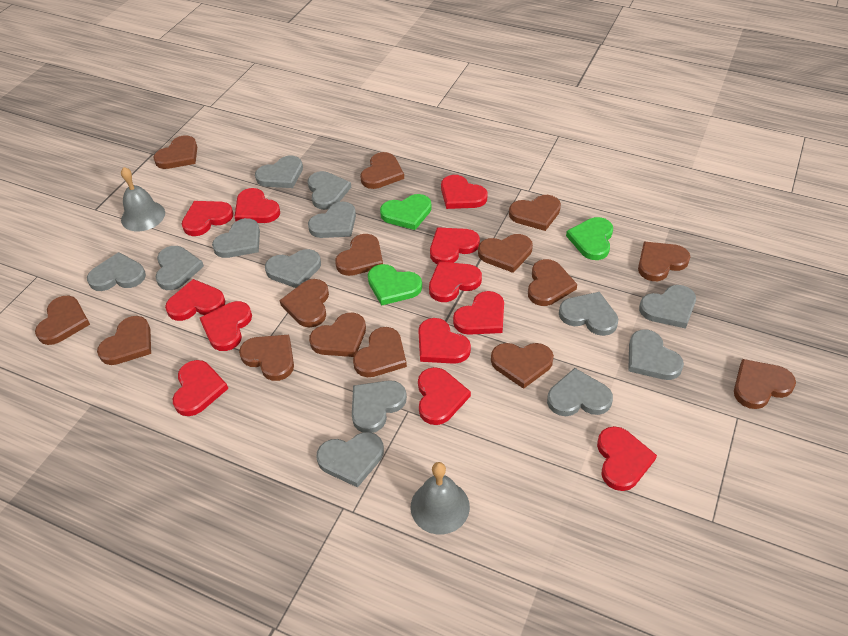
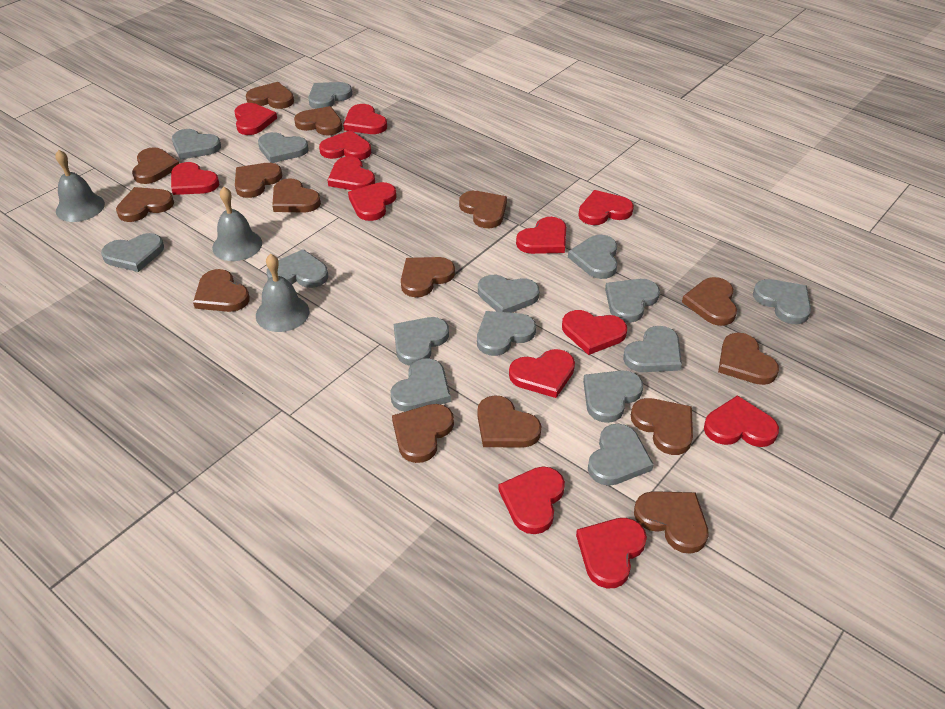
green heart: [368,264,422,306] [380,194,432,230] [566,217,613,260] = 3 -> none = 0
grey bell: [121,167,165,231] [411,462,470,534] = 2 -> [55,149,105,222] [212,187,262,261] [256,254,309,332] = 3
grey heart: [87,252,146,291] [155,246,204,290] [212,218,260,258] [255,156,303,188] [265,249,321,288] [308,171,351,210] [308,201,356,238] [317,432,384,488] [352,380,407,433] [547,368,613,416] [559,292,618,336] [628,330,684,380] [639,285,696,329] = 13 -> [101,233,164,272] [172,129,221,160] [258,132,309,163] [267,249,328,288] [308,82,352,109] [391,358,451,412] [394,317,449,366] [477,311,536,356] [478,275,539,313] [568,235,617,279] [583,370,643,423] [588,424,654,486] [605,279,660,323] [623,326,682,372] [753,279,811,324] = 15
red heart: [165,279,225,321] [173,360,228,416] [182,201,233,236] [200,301,252,351] [235,188,280,223] [418,318,471,364] [418,367,471,425] [429,261,482,302] [430,227,480,264] [441,175,488,209] [453,291,504,335] [597,426,657,491] = 12 -> [171,162,219,195] [234,103,277,135] [319,130,371,160] [328,156,375,190] [343,104,387,134] [348,182,397,221] [498,467,565,534] [509,349,575,398] [516,217,566,254] [562,310,627,355] [576,518,647,588] [579,190,634,225] [704,395,779,447] = 13

